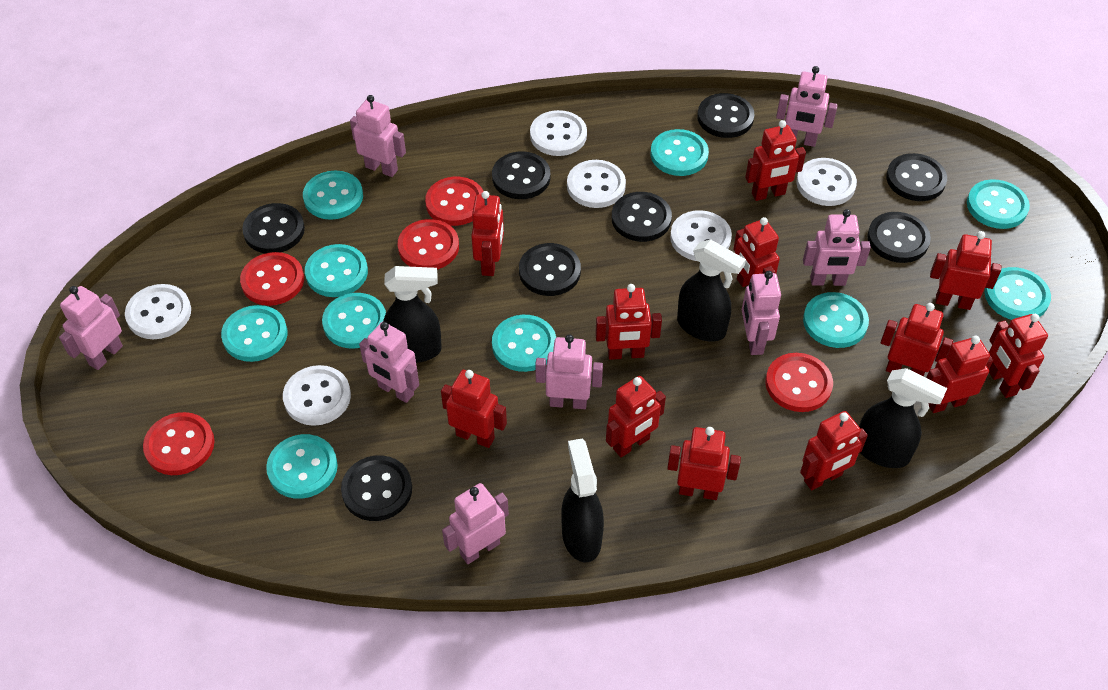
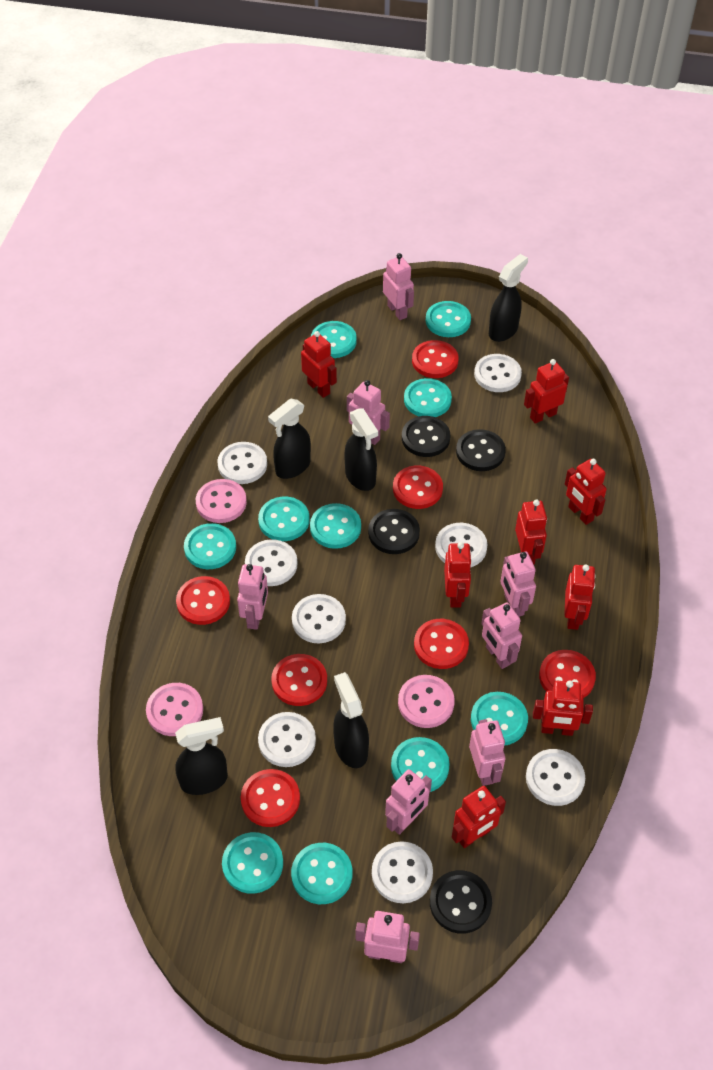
black button: [242,203,305,253] [341,456,412,521] [492,151,550,199] [519,243,581,296] [612,192,672,242] [697,93,754,138] [867,212,931,263] [886,153,947,201] = 8 -> [368,509,420,554] [402,416,450,457] [430,870,492,934] [456,429,506,471] = 4
black spray bottle: [383,266,442,363] [561,438,604,562] [677,239,746,341] [859,368,947,468] = 4 -> [175,717,228,795] [268,399,311,479] [333,672,369,768] [344,408,378,491] [489,254,528,342] = 5
pink button: none = 0 -> [146,683,203,736] [196,479,247,523] [398,675,455,728] = 3
red button: [143,412,215,475] [240,252,304,306] [398,219,459,269] [425,177,483,226] [765,353,833,412] = 5 -> [176,576,230,625] [241,769,300,827] [271,654,327,706] [393,466,443,509] [412,340,459,378] [414,619,469,669] [539,650,596,698] = 7
red robot: [441,370,507,448] [471,191,504,276] [595,284,662,360] [606,376,666,457] [667,427,741,500] [733,217,780,287] [745,120,806,201] [800,411,868,490] [881,303,953,376] [926,336,993,413] [930,231,1001,310] [989,314,1048,398] = 12 -> [301,331,337,398] [444,542,472,608] [452,786,506,848] [515,500,547,564] [524,359,569,424] [533,681,593,736] [564,564,596,630] [565,459,607,525] = 8
white button: [125,284,191,339] [283,365,351,426] [530,110,587,156] [567,160,626,208] [670,210,732,261] [796,158,857,206] = 6 -> [217,442,267,484] [245,539,298,586] [258,712,316,767] [292,594,346,643] [372,841,433,903] [435,523,488,567] [474,354,522,392] [526,749,585,806] = 8

